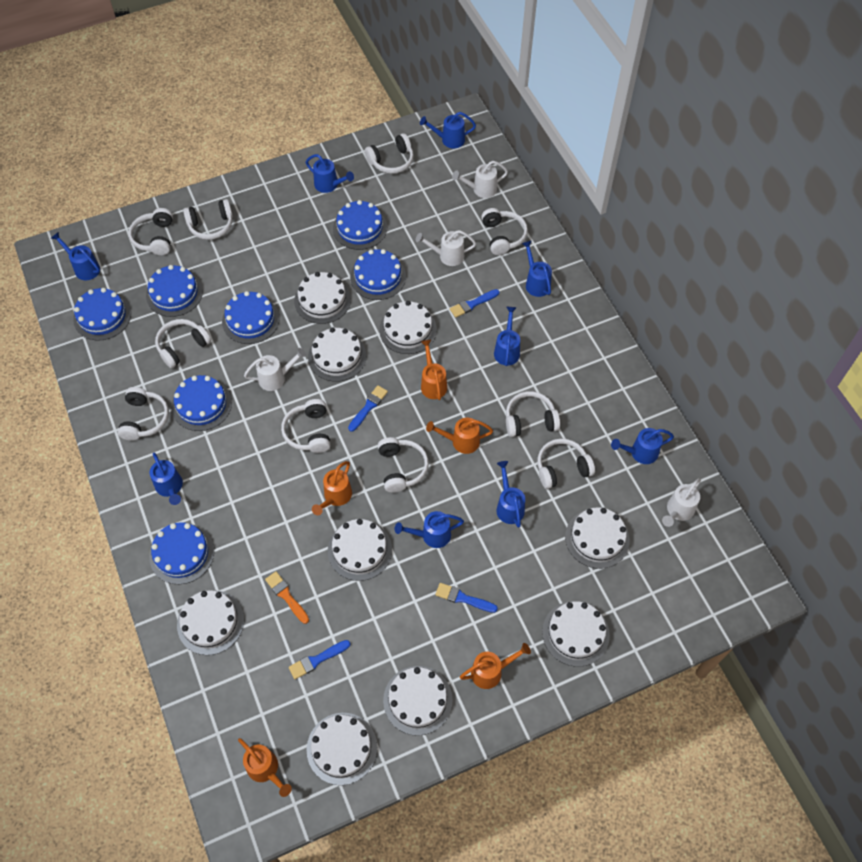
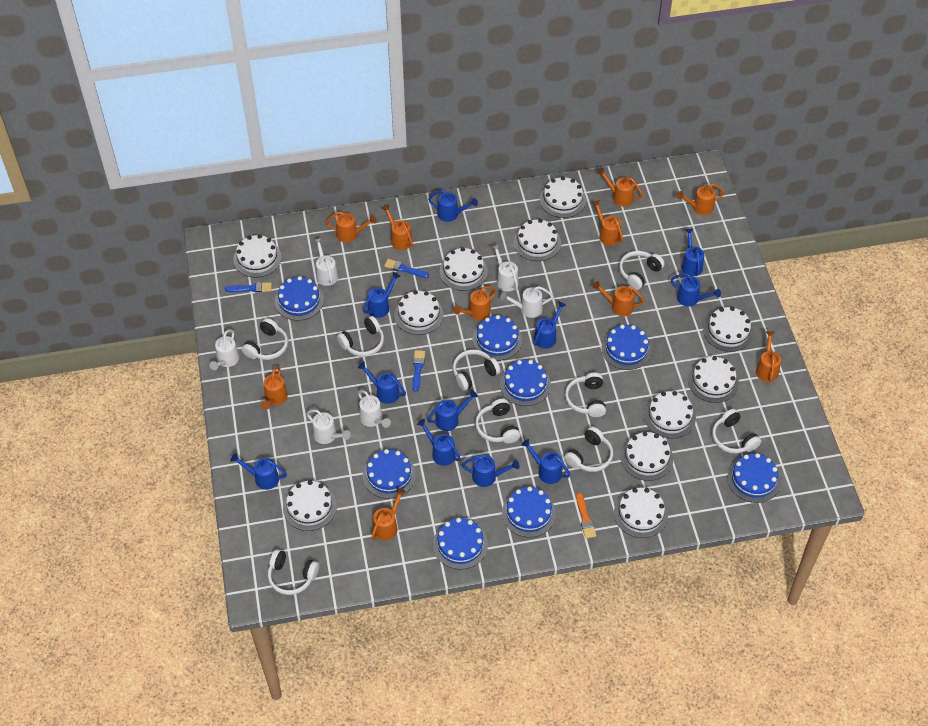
blue brush: [289,640,350,679] [348,385,388,432] [435,583,498,613] [450,289,499,318] = 4 -> [225,282,272,293] [384,259,429,278] [413,350,425,392] = 3
blue cake: [73,288,131,341] [146,265,203,317] [149,523,214,584] [172,375,232,431] [222,291,280,344] [333,200,387,250] [350,249,406,300] = 7 -> [275,276,324,321] [363,449,416,499] [433,518,488,570] [472,315,522,361] [500,360,551,406] [502,487,556,537] [601,325,652,370] [727,453,781,503] = 8
blue watering can: [51,232,100,280] [150,452,183,505] [306,154,354,193] [395,511,464,548] [420,112,476,148] [494,307,520,366] [496,461,525,528] [522,241,552,297] [611,428,674,464] = 9 -> [230,453,287,490] [358,362,406,404] [363,272,401,318] [417,419,461,466] [427,390,478,431] [428,190,478,222] [462,455,520,487] [521,439,570,484] [534,301,566,349] [671,273,721,307] [681,229,704,277] = 11
orange watering can: [238,738,292,797] [312,461,352,515] [421,340,447,400] [426,417,493,454] [460,643,531,689] = 5 -> [261,367,288,410] [326,212,377,243] [371,488,406,540] [382,205,413,250] [453,286,496,320] [592,200,623,246] [593,281,645,316] [597,168,643,207] [677,184,724,215] [756,331,781,382] = 10
white cake: [177,590,244,655] [294,272,351,324] [307,713,377,785] [308,327,366,382] [328,519,392,581] [379,301,437,354] [383,666,453,736] [542,601,610,667] [565,507,630,569] = 9 -> [233,235,282,277] [283,480,337,531] [394,290,444,335] [440,247,488,291] [514,219,561,261] [540,176,586,218] [614,488,668,538] [621,432,673,481] [644,391,696,439] [688,356,739,403] [703,307,753,352] = 11
white headphones: [118,387,169,441] [129,208,173,255] [155,319,211,368] [183,199,233,240] [281,399,331,453] [365,133,414,174] [378,437,429,493] [481,208,528,255] [506,391,560,437] [537,439,595,489] = 10 -> [242,318,288,360] [268,549,319,595] [337,316,384,357] [453,350,500,391] [475,399,521,443] [564,427,613,472] [565,373,606,417] [619,251,665,290] [712,409,761,454] = 9
white watering can: [244,348,306,391] [416,230,476,266] [452,161,508,198] [662,478,701,527] = 4 -> [210,329,239,370] [306,410,351,444] [314,238,338,286] [358,390,391,428] [492,244,518,292] [500,286,553,318] = 6

